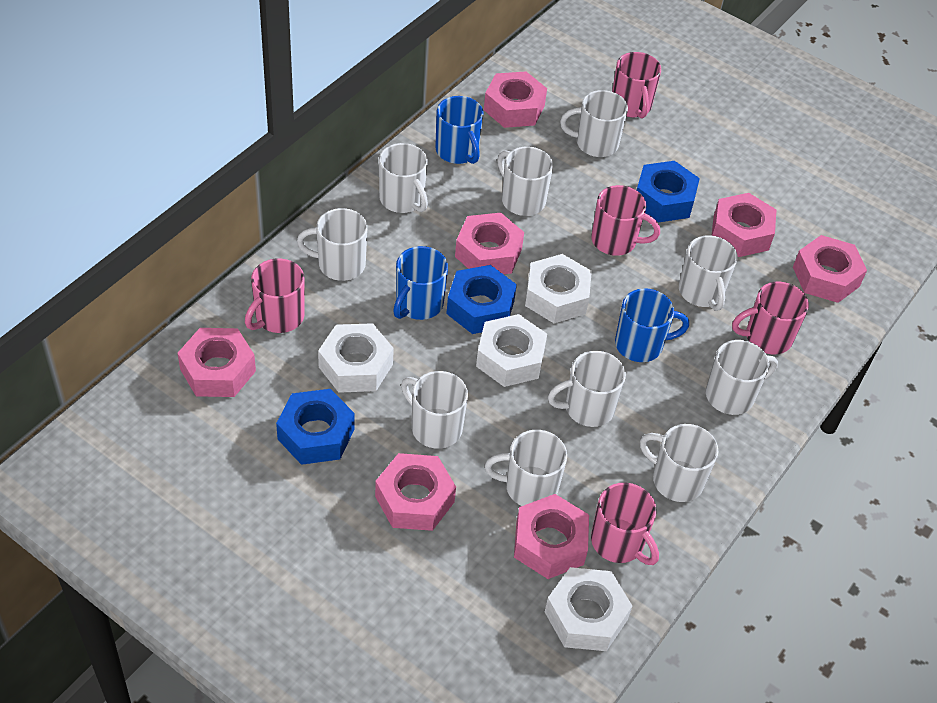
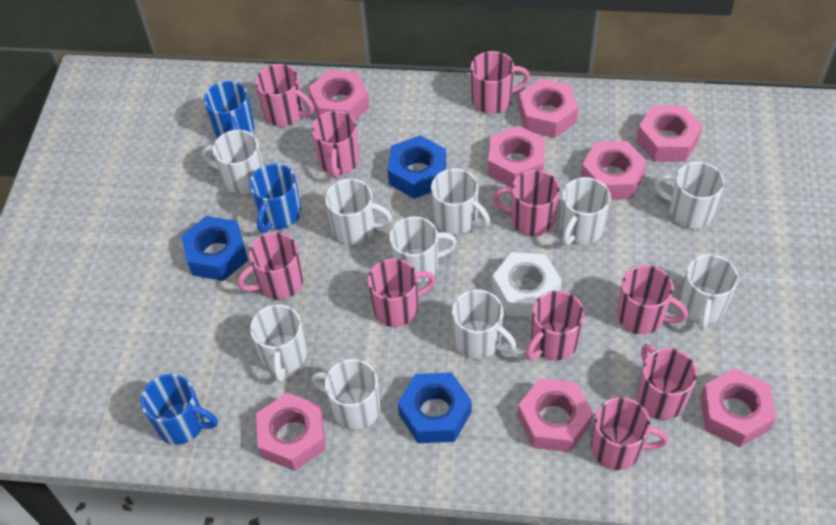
pink mug: [245,258,305,333] [591,185,660,256] [591,483,659,565] [612,52,661,119] [732,282,809,354] = 5 -> [237,232,303,300] [255,64,314,126] [311,111,360,179] [368,258,435,327] [470,51,530,114] [493,170,560,236] [526,291,584,361] [591,397,669,470] [617,265,688,334] [637,344,697,420] = 10
pink nut: [178,328,256,397] [375,453,456,531] [455,213,524,274] [484,71,547,128] [514,494,589,579] [712,193,777,257] [793,235,867,303] = 7 -> [256,393,326,471] [309,70,369,121] [488,125,545,187] [517,378,593,452] [518,78,579,138] [581,141,647,200] [636,105,703,162] [700,368,776,447] = 8
white nut: [318,323,394,393] [476,314,547,387] [525,254,592,323] [545,567,632,651] = 4 -> [492,252,562,317] = 1

